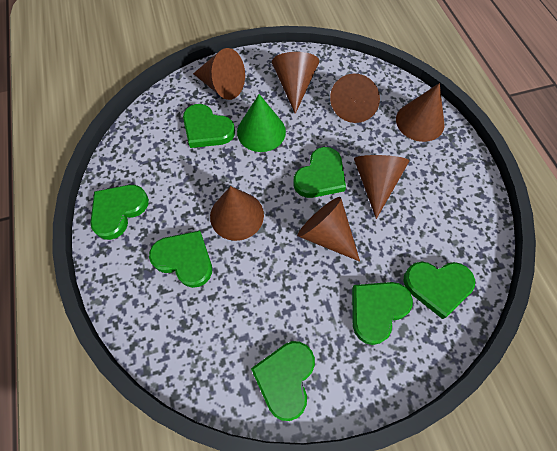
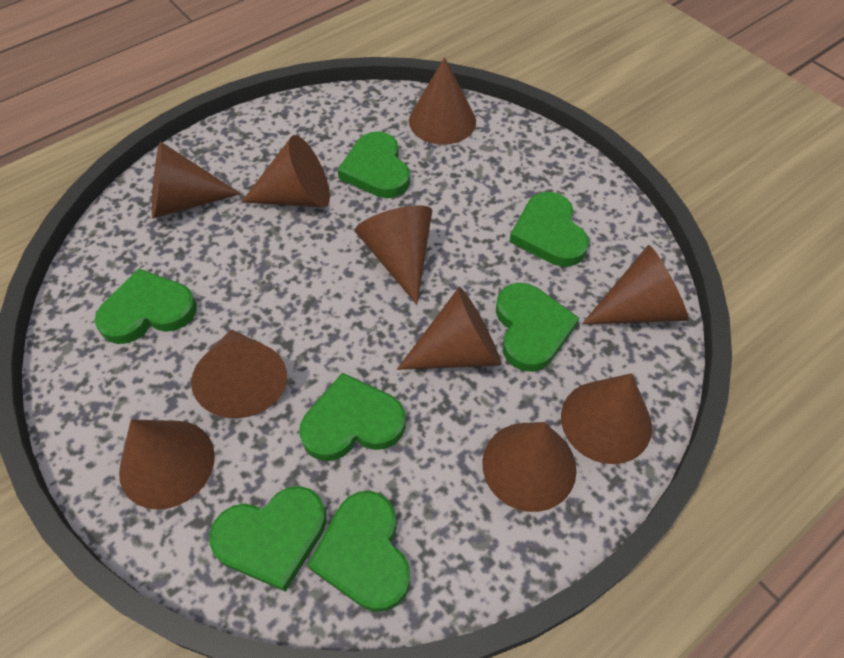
brown cone: [193,48,245,100] [210,186,264,241] [272,52,319,114] [297,197,360,262] [330,73,380,123] [354,155,409,219] [396,83,444,142] = 7 -> [119,420,215,510] [152,141,241,219] [191,329,287,418] [241,135,330,208] [355,205,432,305] [397,287,501,370] [409,57,476,145] [482,422,577,512] [561,373,652,464] [582,245,689,324] = 10
green cone: [237,94,286,152] = 1 -> none = 0

